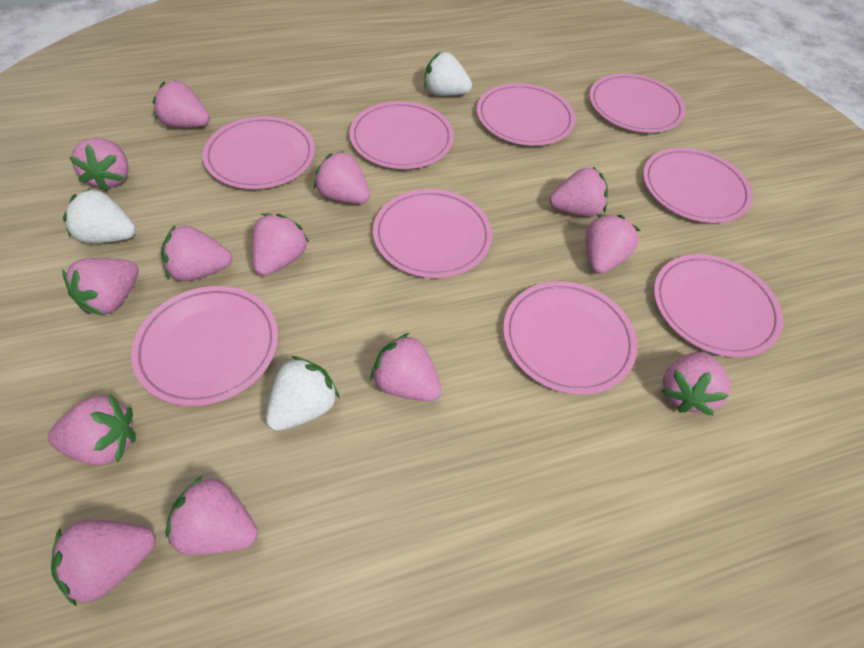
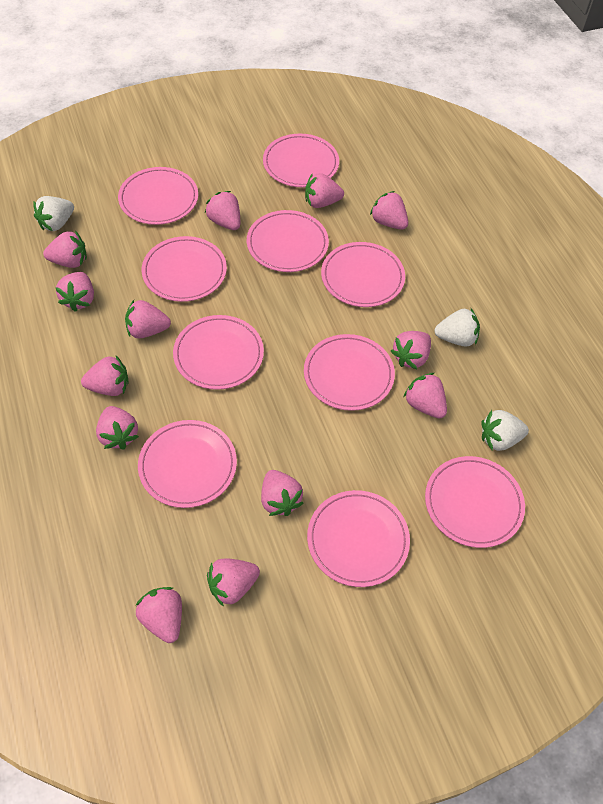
pink plate: [131,286,278,406] [202,116,315,189] [349,101,454,169] [373,189,492,278] [477,83,576,146] [503,281,637,395] [589,73,686,133] [643,148,753,223] [654,254,783,357] = 9 -> [118,167,198,225] [138,420,237,508] [141,236,227,302] [173,315,264,390] [247,210,329,272] [263,134,339,187] [304,334,395,411] [307,490,410,587] [321,242,405,307] [425,456,525,548] = 10

